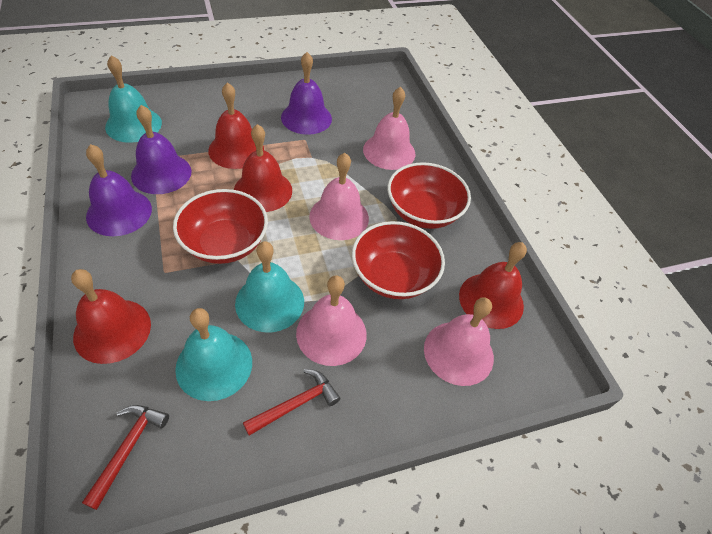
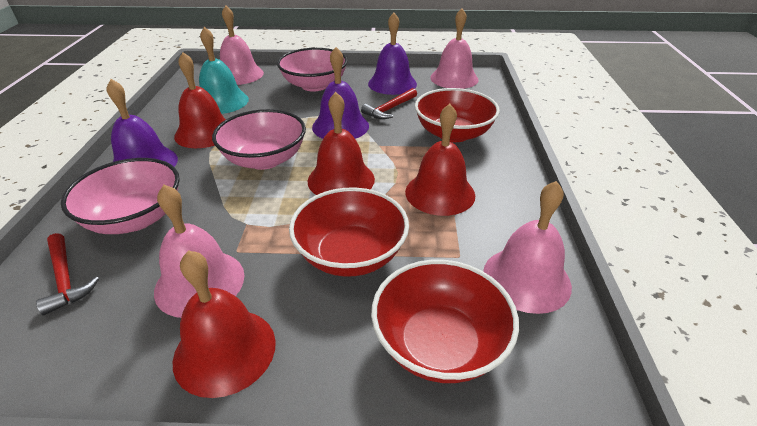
pink bowl: none = 0 -> [61,158,180,234] [212,109,306,170] [277,48,348,92] = 3
turquoise bell: [105,55,162,143] [175,308,252,401] [235,241,304,332] = 3 -> [199,27,249,114] = 1

